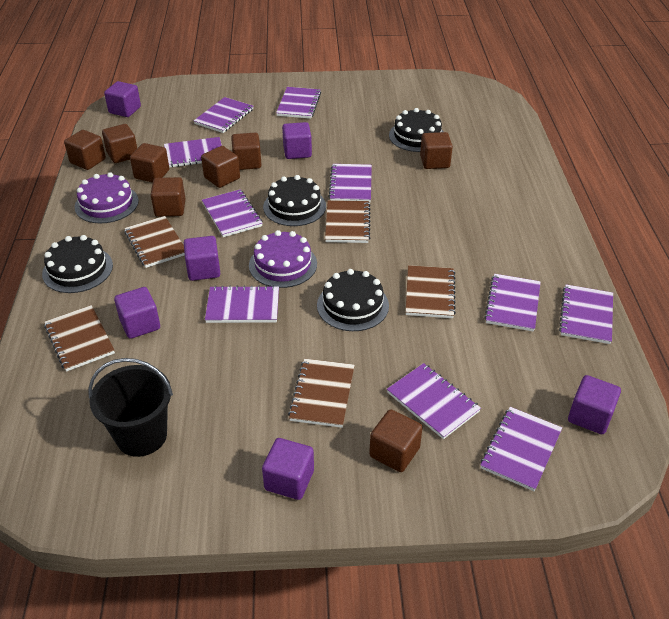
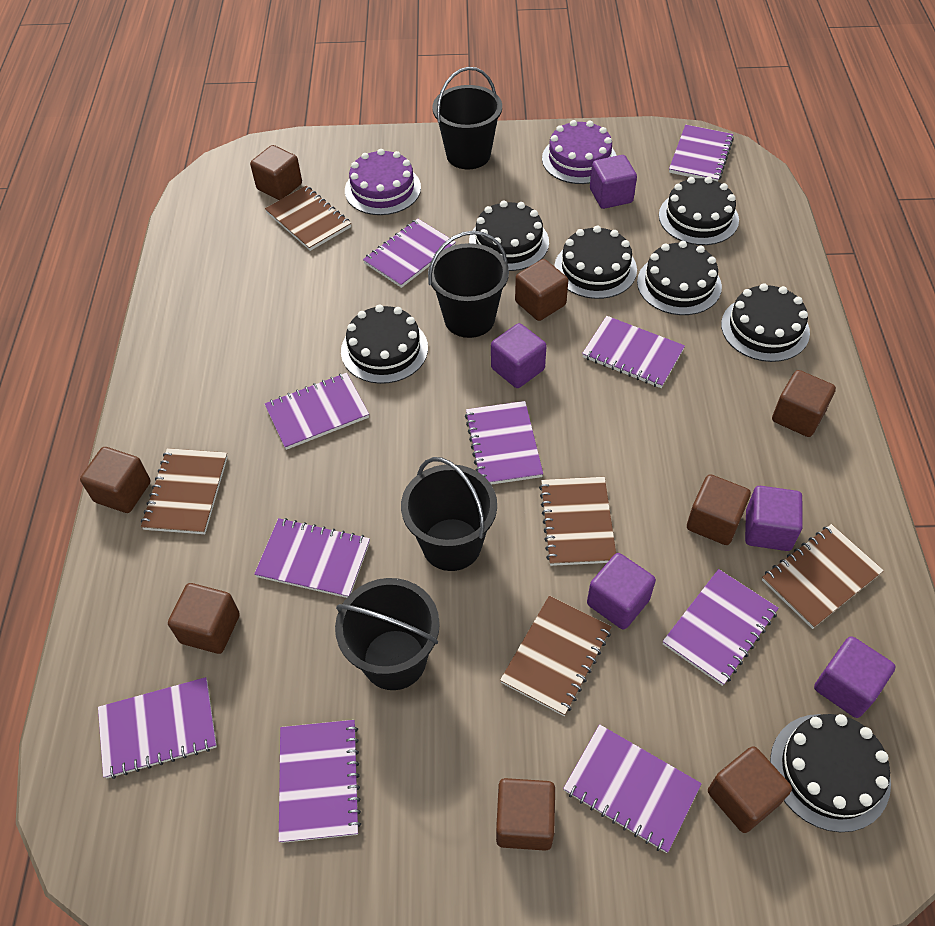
black bucket: [88,358,173,457] = 1 -> [335,578,440,690] [401,457,497,571] [428,231,509,338] [432,67,502,169] = 4
black cake: [42,235,113,293] [263,175,326,226] [317,269,389,331] [389,108,444,152] = 4 -> [341,305,428,384] [469,200,549,271] [554,226,637,299] [637,241,722,315] [659,177,739,245] [721,283,810,362] [770,714,891,832] = 7
purple cube: [104,81,141,117] [114,287,160,339] [184,236,220,281] [262,438,314,500] [282,122,312,159] [568,375,621,434] = 6 -> [491,323,547,388] [587,553,656,630] [590,155,637,209] [745,486,803,551] [814,636,896,718] = 5

